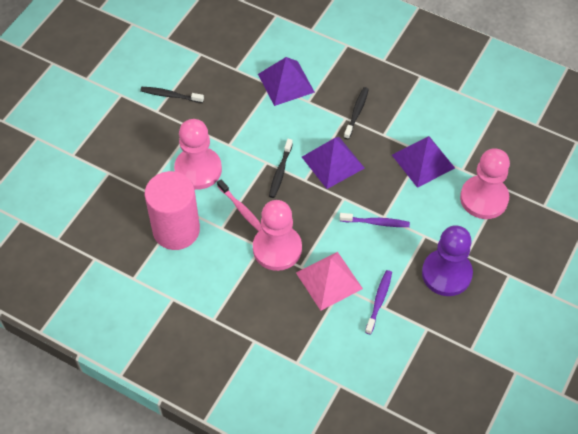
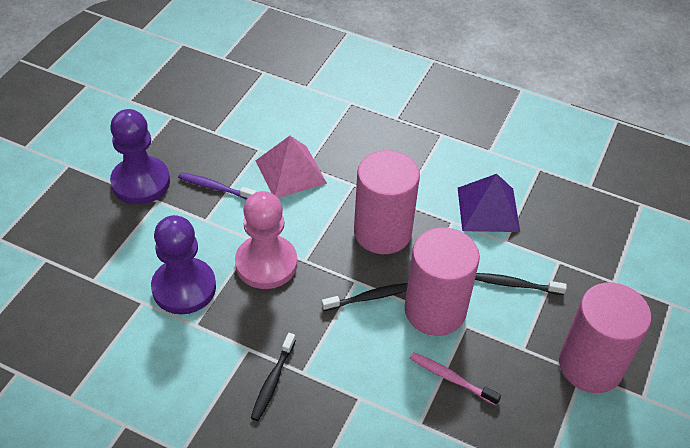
pink cylinder: [145,171,200,250] = 1 -> [354,150,420,254] [405,227,480,336] [559,283,651,393] = 3
pink pawn: [174,119,222,190] [253,200,302,271] [460,148,510,219] = 3 -> [235,191,297,289] = 1
purple pawn: [422,225,473,296] = 1 -> [110,109,170,204] [151,215,216,314] = 2
purple pyramid: [258,57,315,106] [302,137,365,189] [392,136,455,188] = 3 -> [458,174,520,232] = 1
purple toothbrush: [339,213,410,227] [365,270,392,335] = 2 -> [178,173,257,200] = 1

